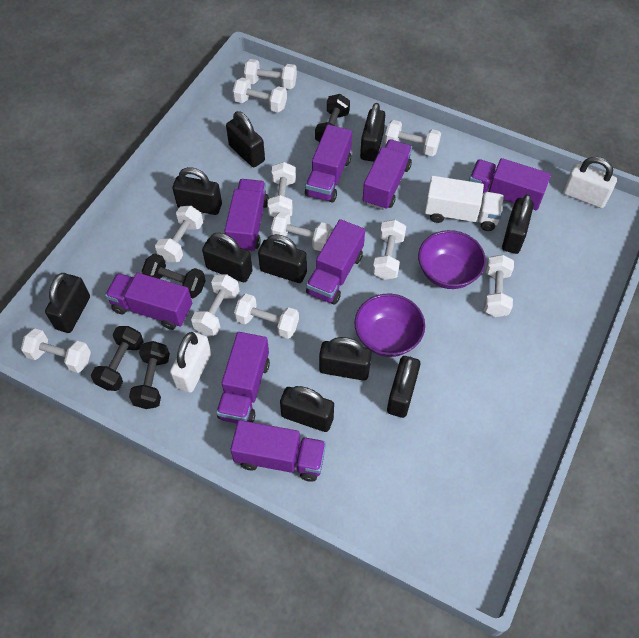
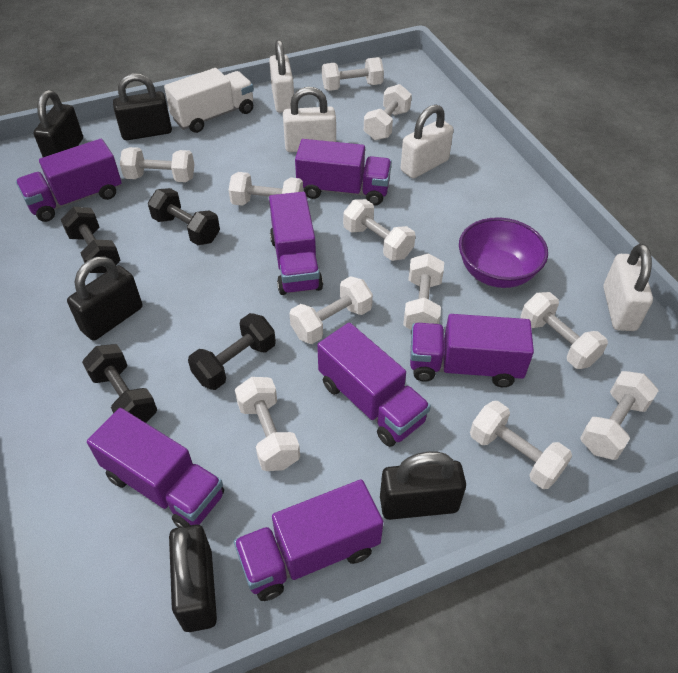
black padlock: [45,273,90,333] [173,167,222,215] [202,232,253,282] [226,111,265,167] [258,234,307,283] [280,386,334,432] [319,337,372,381] [360,103,385,162] [387,356,420,418] [502,194,534,254] = 10 -> [33,90,83,157] [67,256,142,341] [113,73,172,140] [169,525,217,632] [380,452,466,520] = 5
purple bowl: [354,293,425,357] [418,230,486,289] = 2 -> [459,217,548,288] = 1
purple truck: [105,273,192,330] [216,332,270,424] [224,179,269,253] [230,420,326,481] [305,125,352,203] [306,219,365,304] [363,139,412,210] [469,158,551,210] = 8 -> [16,139,122,222] [87,408,224,527] [234,479,383,601] [269,192,323,295] [295,139,392,205] [317,322,431,447] [410,314,534,387] = 7
white padlock: [170,332,211,393] [563,157,617,208] = 2 -> [269,40,294,113] [283,87,336,152] [401,105,453,178] [603,244,653,331] = 4

